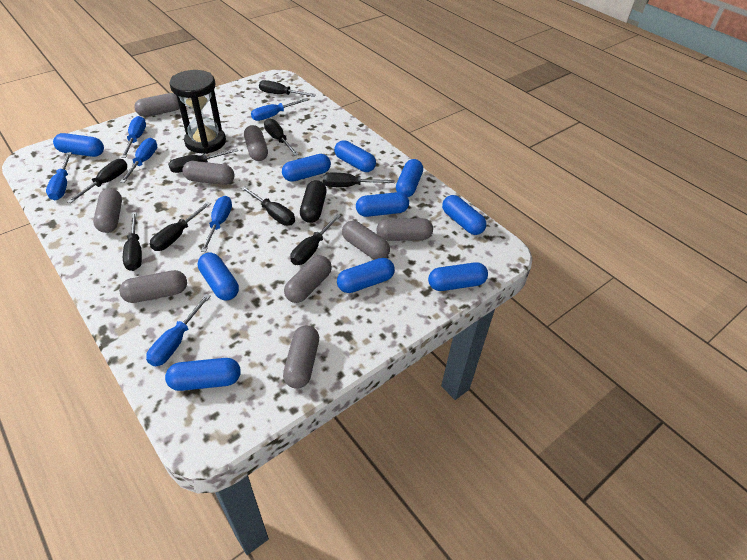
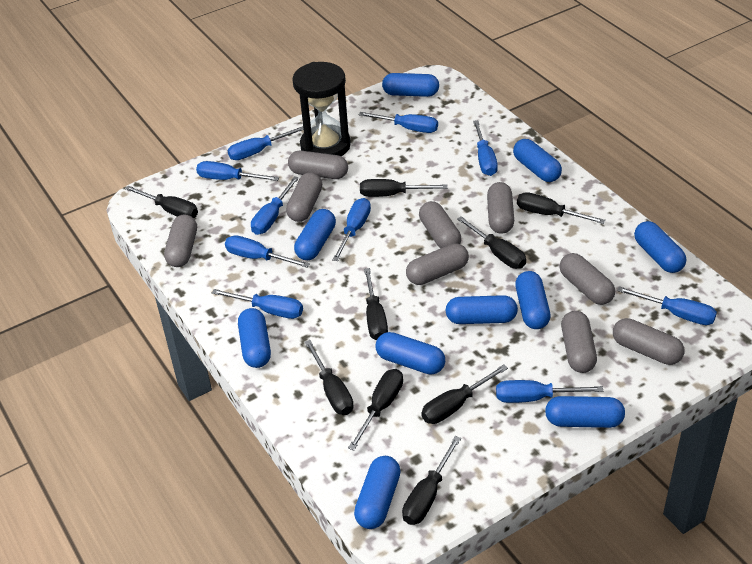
black capsule: [300,180,327,223] = 1 -> none = 0
blue screwdriver: [46,152,72,200] [120,138,157,183] [121,116,146,158] [146,294,211,366] [201,196,232,252] [251,98,308,121] = 6 -> [196,161,279,181] [212,289,303,319] [225,236,310,268] [227,126,304,160] [251,176,299,235] [332,198,371,261] [359,112,438,133] [473,120,498,176] [496,380,603,403] [617,287,717,325] = 10

